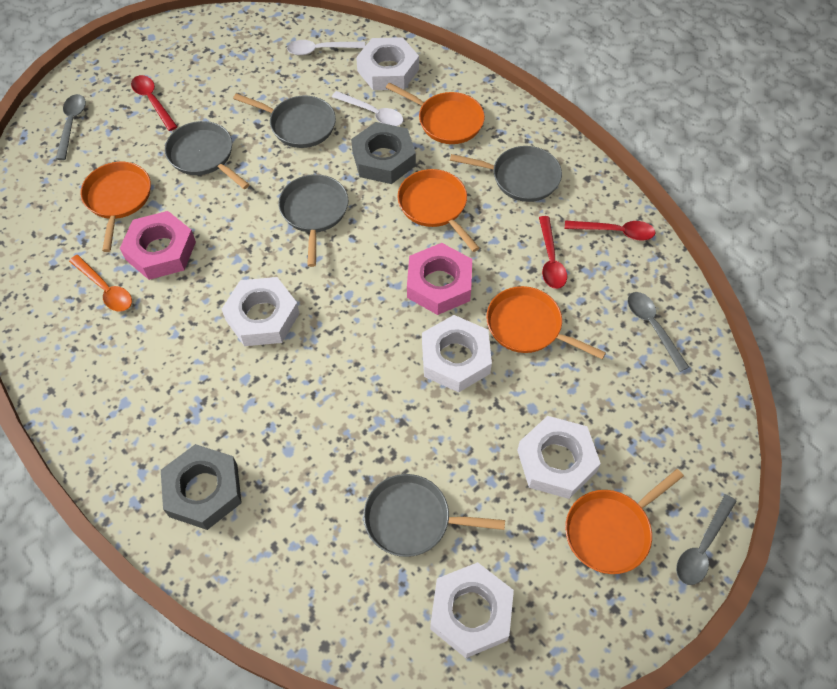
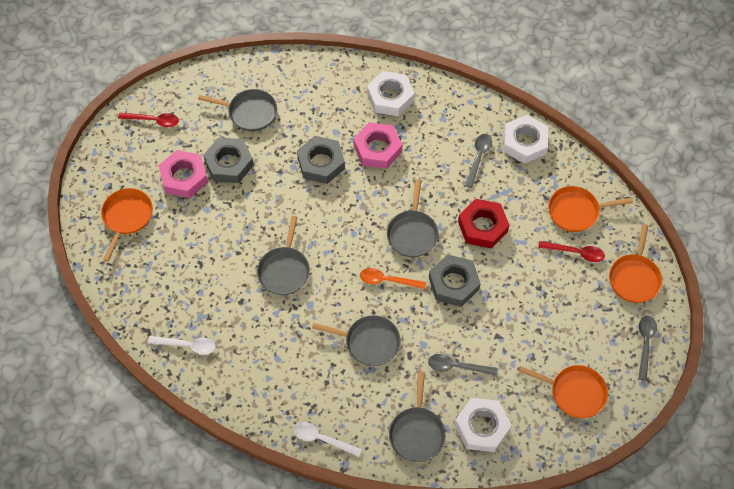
grey nut: [161,444,242,530] [351,122,416,184] = 2 -> [203,138,254,183] [297,136,345,184] [429,254,481,307] = 3
orange pan: [80,162,151,252] [386,83,485,144] [397,169,479,252] [486,286,606,359] [565,469,684,574] = 5 -> [101,188,153,261] [518,365,608,418] [548,186,633,232] [609,224,662,303] = 4
red nut: none = 0 -> [458,199,509,249] = 1
red spoon: [131,75,177,131] [539,216,567,289] [565,220,656,240] = 3 -> [118,113,179,127] [538,241,605,262] = 2
white nut: [222,277,300,346] [356,37,419,90] [422,315,492,392] [430,562,514,658] [517,416,601,499] = 5 -> [367,71,414,116] [455,398,512,452] [503,115,548,164] = 3

